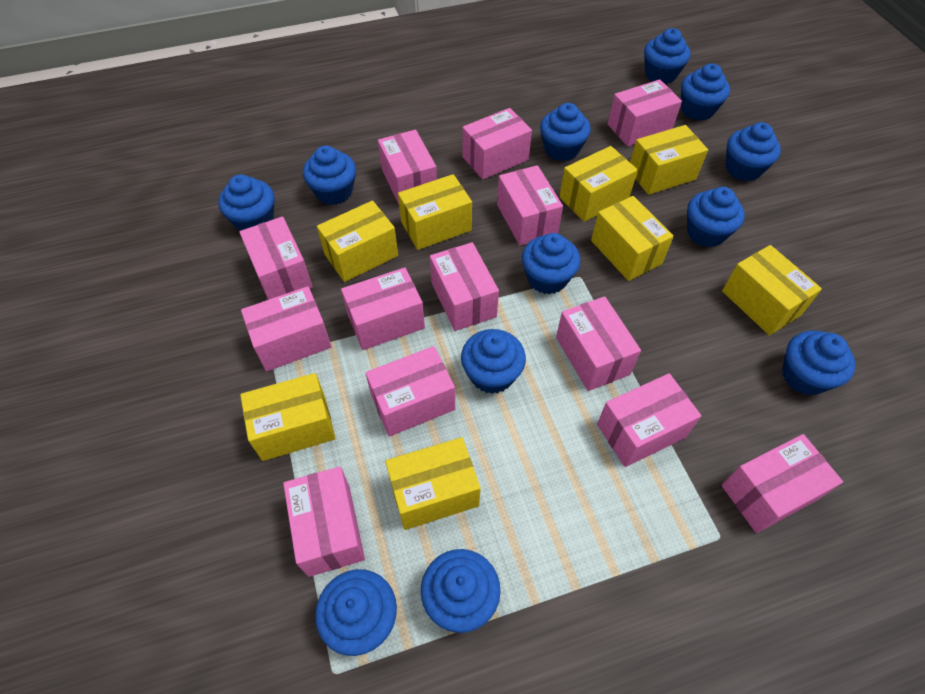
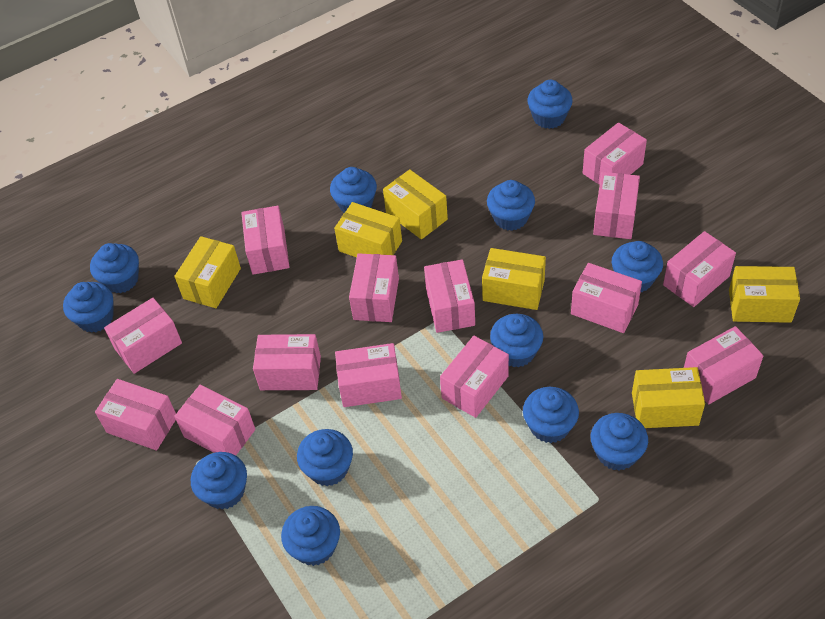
pink box: [239,216,313,300] [241,286,332,372] [283,467,365,577] [341,267,425,350] [365,346,455,437] [378,130,437,204] [430,242,499,331] [462,108,532,180] [497,165,563,245] [556,296,641,391] [597,373,701,467] [608,79,682,146] [722,434,843,533] = 13 -> [95,379,176,450] [104,298,182,374] [174,385,255,455] [241,206,290,275] [253,334,321,390] [335,343,402,407] [349,253,399,322] [424,259,475,333] [440,336,509,418] [571,263,642,333] [583,122,647,185] [593,172,640,239] [663,231,736,307] [684,326,764,404] = 14
yellow box: [240,373,335,461] [317,200,398,282] [385,437,480,530] [398,174,472,250] [559,146,638,222] [591,196,674,281] [630,125,708,195] [722,245,822,335] = 8 -> [174,236,241,308] [334,202,402,258] [383,169,448,240] [482,248,546,310] [632,367,705,428] [729,266,800,323] = 6

